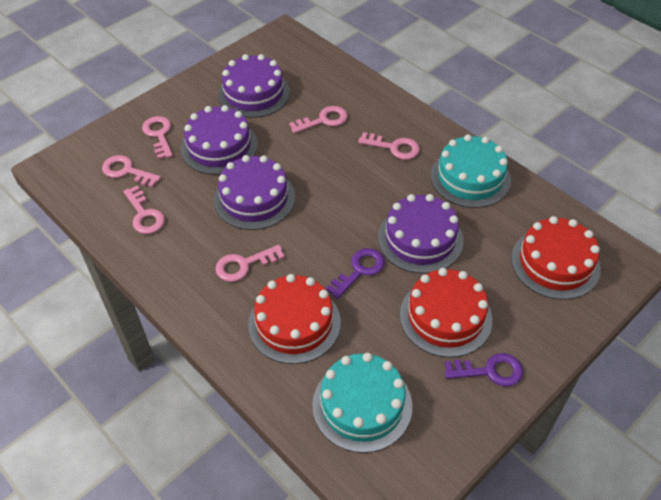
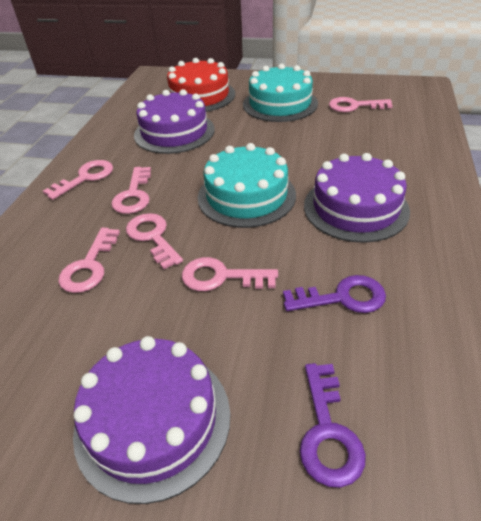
purple cake: [181,105,258,175] [214,155,295,230] [218,54,290,118] [378,194,463,274] = 4 -> [73,336,230,504] [134,89,215,154] [304,153,410,243] = 3
red cake: [248,274,341,364] [400,268,492,357] [511,216,601,300] = 3 -> [167,58,235,112] = 1

